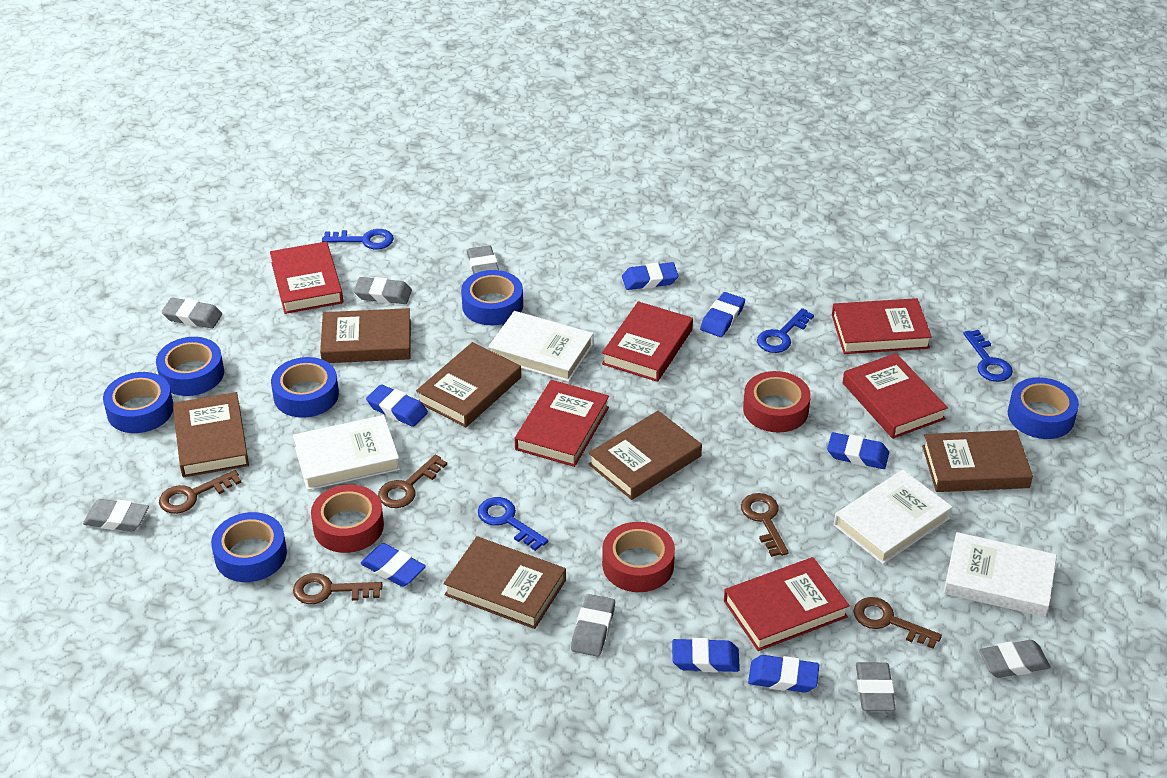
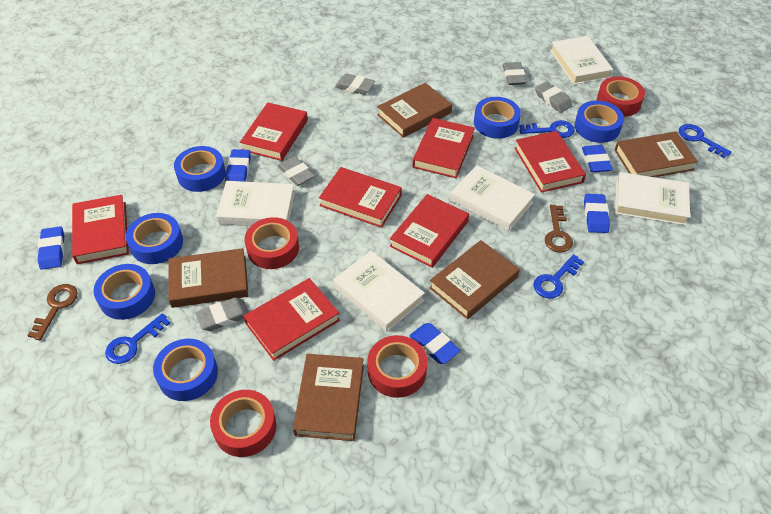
blue eraser: [361,543,426,587] [366,384,428,427] [622,262,679,290] [672,638,740,673] [700,292,745,337] [748,655,819,693] [827,432,889,469] = 7 -> [38,226,64,270] [225,149,251,182] [409,323,460,364] [582,145,613,172] [584,194,610,233] = 5
brown book: [173,392,249,477] [320,308,411,363] [416,342,521,427] [443,536,566,629] [589,411,702,500] [922,430,1033,492] = 6 -> [168,248,249,308] [293,354,364,441] [377,83,452,138] [429,240,520,319] [615,131,698,177] = 5
brown key: [159,470,242,514] [293,573,382,604] [378,455,447,508] [741,493,789,557] [853,597,942,649] = 5 -> [27,284,78,340] [545,205,573,253] = 2
grey eraser: [83,499,149,531] [161,297,222,328] [354,277,412,304] [467,245,499,274] [571,594,615,657] [856,662,896,711] [979,640,1051,678] = 7 -> [195,297,249,331] [277,156,315,186] [335,73,375,95] [502,62,527,85] [535,81,572,113] = 5
red book: [270,241,343,314] [515,380,609,467] [602,301,693,382] [724,557,850,651] [832,298,932,354] [843,353,948,439] = 6 -> [72,195,129,264] [240,102,308,161] [243,278,340,361] [319,167,402,228] [390,194,469,268] [412,118,475,178] [514,131,586,193] = 7
red tape: [311,485,384,553] [602,522,675,592] [743,371,811,432] = 3 -> [210,390,276,457] [244,217,299,269] [367,335,427,398] [597,76,645,117] = 4
white book: [293,415,400,490] [488,311,593,382] [834,470,952,564] [943,532,1057,617] = 4 -> [216,181,295,226] [333,250,425,332] [450,165,535,231] [550,36,613,85] [615,172,690,225] = 5

